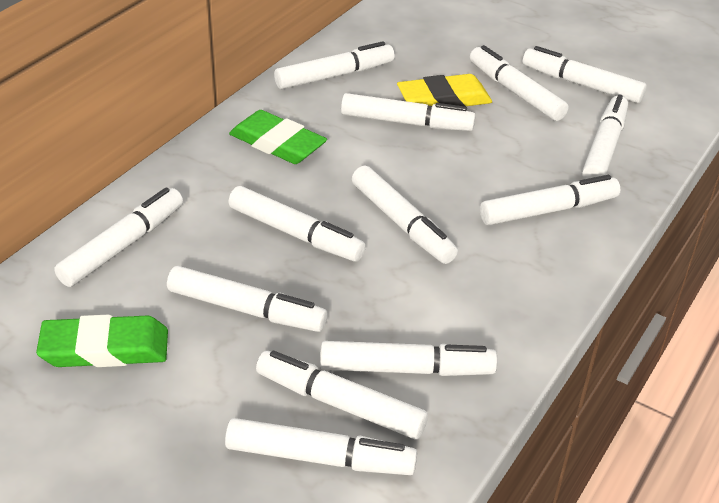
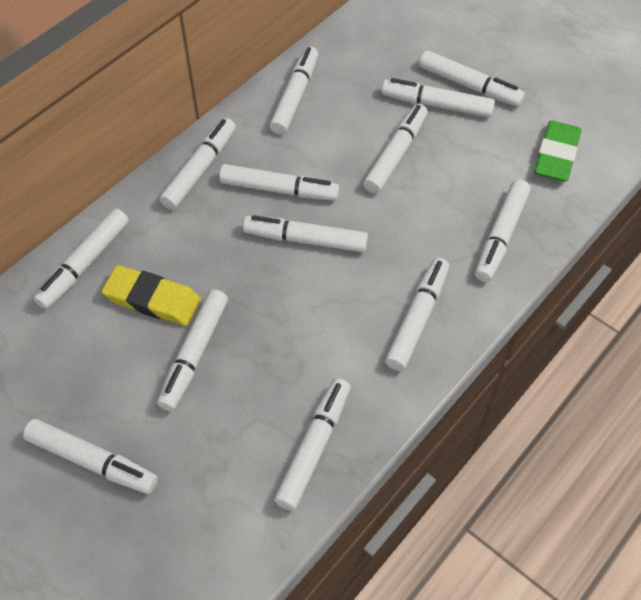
green eraser: [36,315,168,367] [229,110,327,164] = 2 -> [534,121,581,182] = 1

